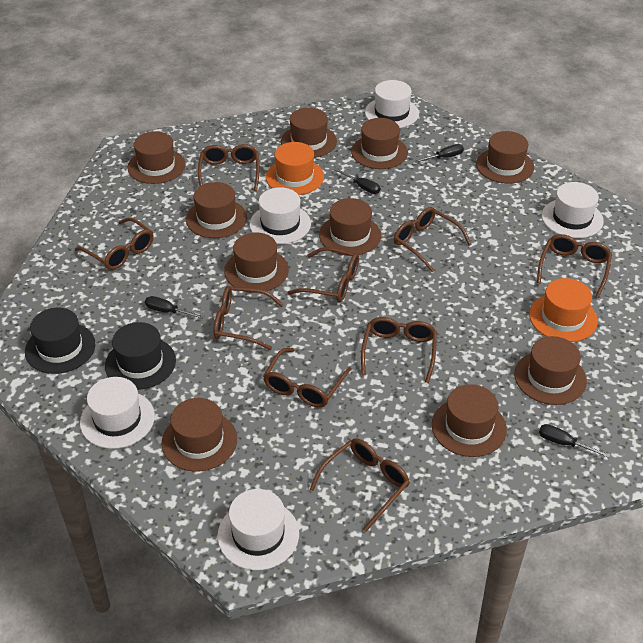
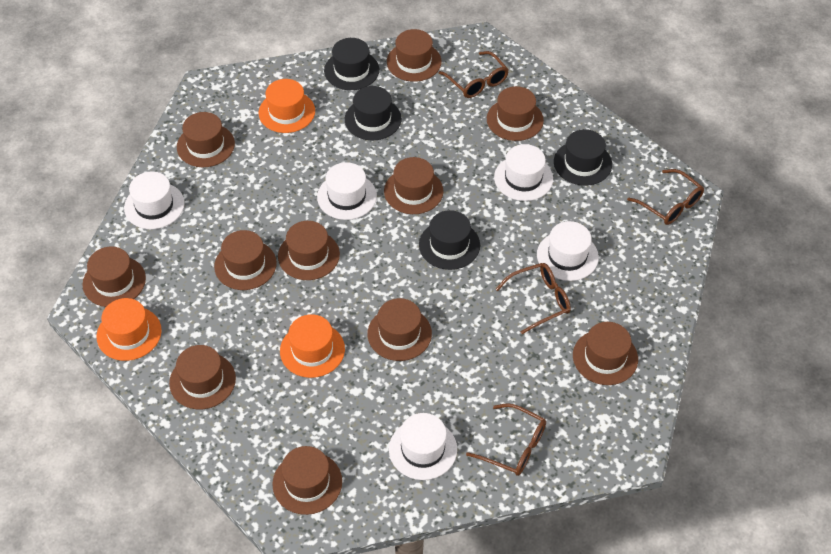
black hat: [25,308,96,374] [105,322,176,390] = 2 -> [324,38,379,90] [345,86,402,140] [419,210,480,270] [554,129,612,186] = 4
black screwdriver: [145,296,204,319] [334,168,380,194] [414,144,464,163] [539,424,610,458] = 4 -> none = 0
brown glasses: [75,217,154,270] [198,144,260,191] [214,286,284,350] [263,348,351,408] [287,247,359,302] [310,438,410,532] [361,317,437,383] [394,207,472,273] [537,234,612,298] = 9 -> [439,51,509,98] [466,403,546,476] [496,263,571,334] [627,169,704,225] = 4
brown hat: [127,131,185,184] [161,398,237,472] [186,182,247,238] [224,232,289,293] [281,107,337,158] [319,198,381,256] [351,118,408,169] [432,384,507,457] [476,131,534,184] [515,336,587,405] = 10 -> [82,246,146,307] [169,345,236,409] [177,112,235,167] [214,230,277,290] [272,446,342,515] [278,221,340,280] [367,298,432,361] [384,157,443,214] [387,29,441,82] [487,86,544,141] [573,322,638,385] = 11
orange hat: [266,142,324,195] [529,278,598,342] = 2 -> [96,298,162,361] [258,79,315,133] [280,314,345,378] = 3

